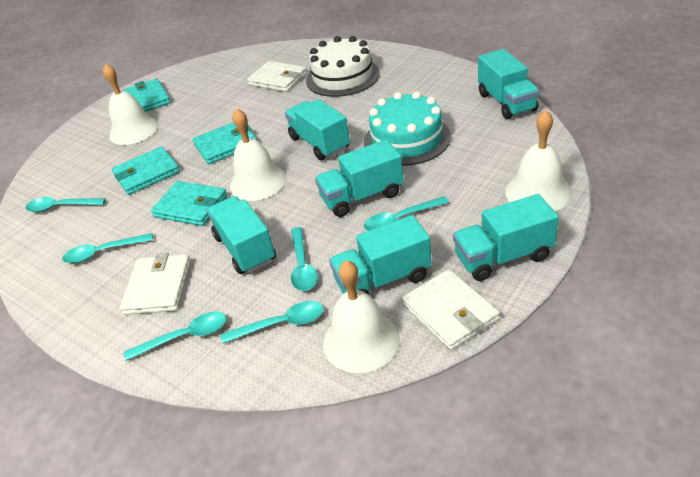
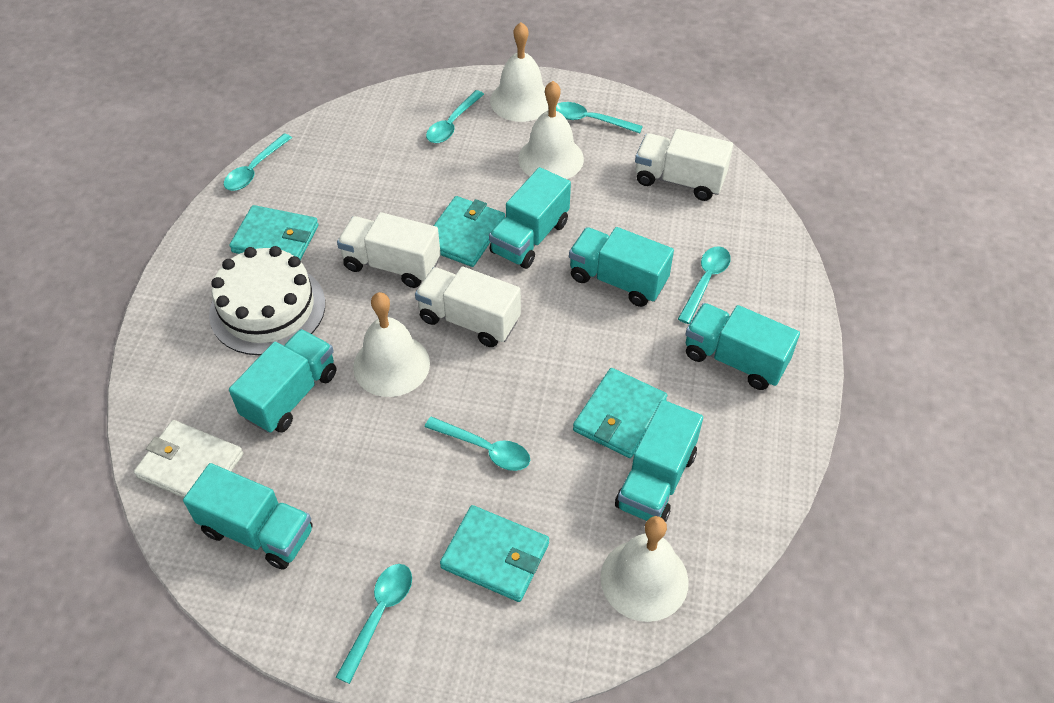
turquoise cake: [364,91,451,166] = 1 -> none = 0
white truck: none = 0 -> [337,212,441,288] [415,266,521,347] [635,129,733,201] = 3
white wallet: [120,253,191,315] [247,61,307,92] [402,269,500,350] = 3 -> [134,420,243,498] = 1

